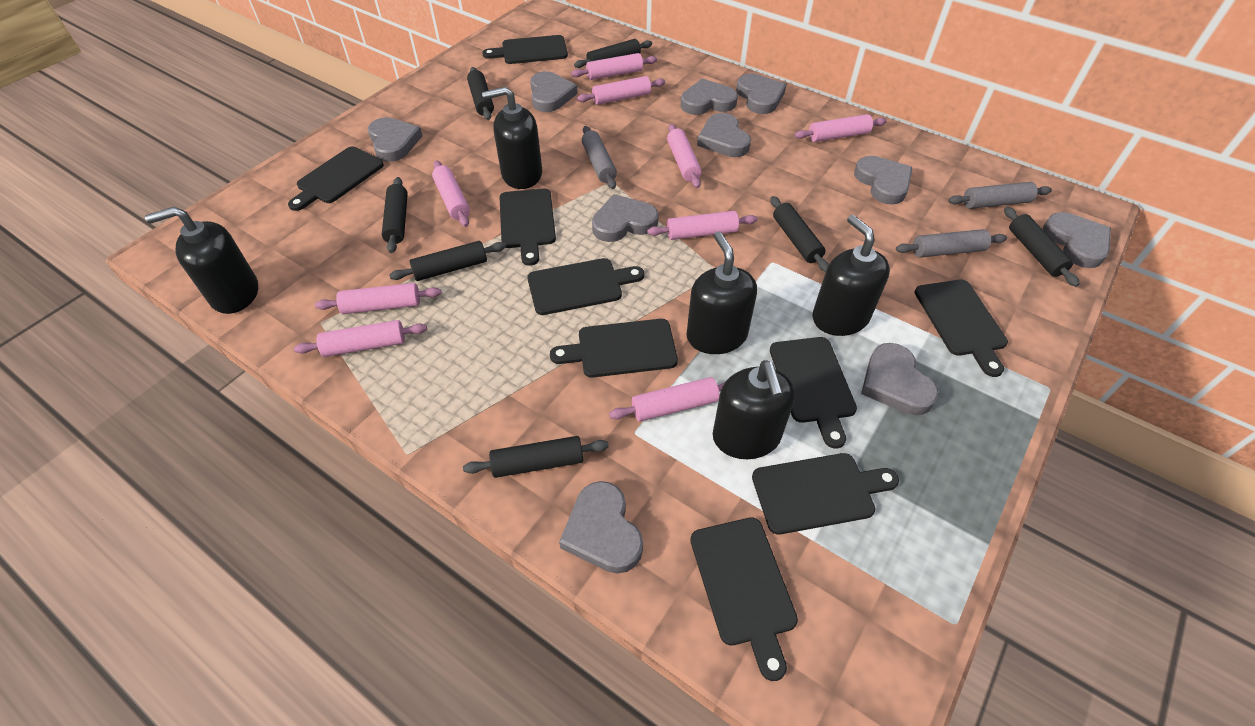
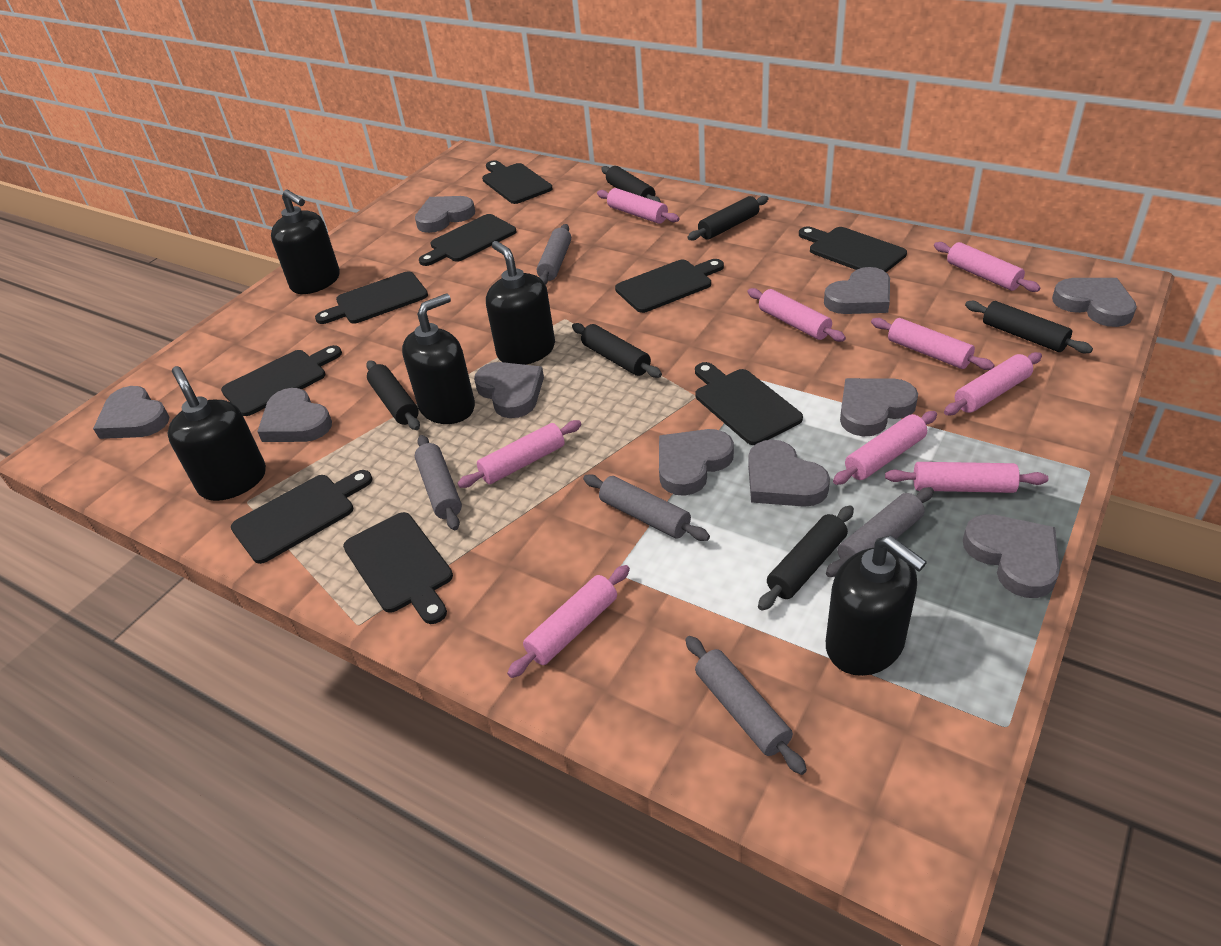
black rolling pin: [382,177,408,253] [389,241,506,281] [463,436,609,478] [467,67,494,120] [574,39,652,68] [770,196,829,272] [1004,207,1080,287] = 7 -> [366,360,420,430] [572,323,662,378] [601,166,661,203] [687,196,769,241] [758,505,854,611] [965,301,1093,353] = 6
grey rolling pin: [581,126,617,189] [896,229,1007,258] [948,182,1052,209] = 3 -> [415,435,462,530] [537,224,571,285] [583,474,710,541] [685,636,807,775] [826,487,934,577] = 5

